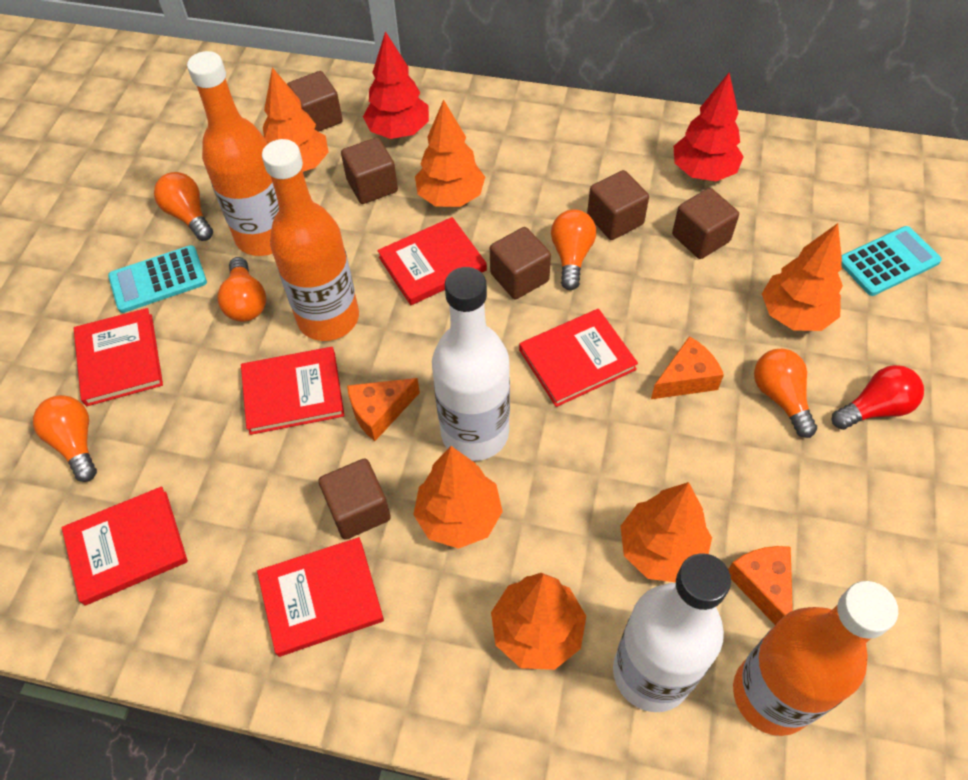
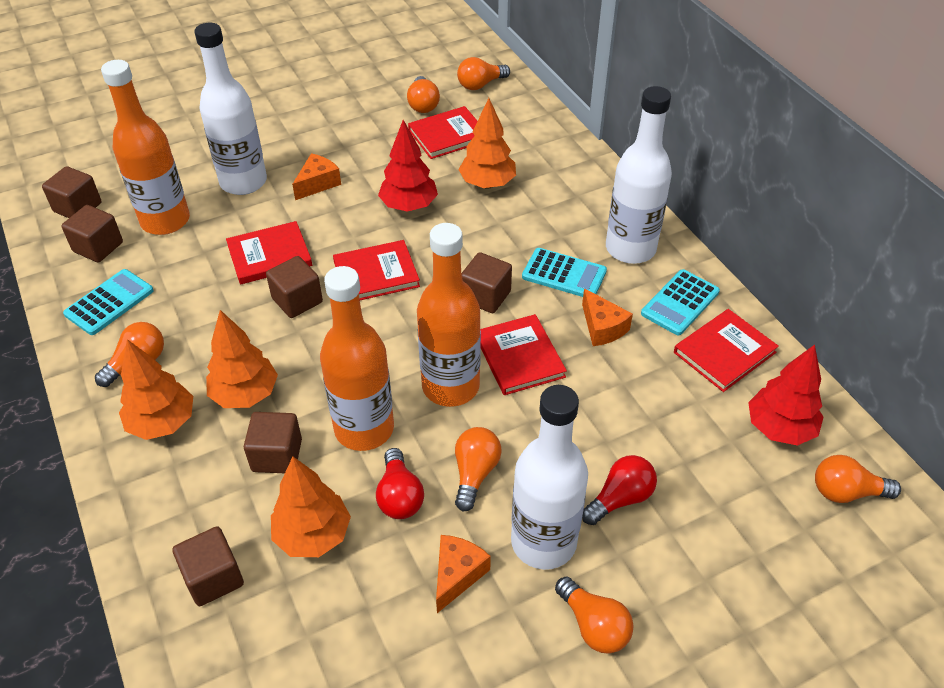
orange light bulb: [33,395,97,482] [154,172,213,241] [217,257,266,322] [551,210,596,290] [754,349,817,438] = 5 -> [95,322,164,387] [407,76,440,113] [455,427,502,511] [457,57,510,90] [555,576,634,653] [815,455,901,503] = 6
orange tree: [263,67,329,172] [413,446,503,549] [415,100,485,207] [491,573,586,670] [620,482,712,583] [762,223,843,331] = 6 -> [119,339,193,440] [206,310,278,408] [271,457,351,557] [458,98,516,189] = 4
red book: [62,487,188,605] [74,308,163,406] [241,347,345,435] [257,537,384,657] [377,217,487,305] [519,309,638,407] = 6 -> [226,221,312,285] [333,240,420,300] [408,106,477,159] [480,314,567,395] [674,309,779,392] = 5
red light bulb: [832,365,924,430] = 1 -> [376,448,424,519] [582,455,657,525] = 2
turquoise calculator: [108,245,207,313] [841,226,942,296] = 2 -> [63,269,154,335] [522,248,607,297] [641,269,720,335] = 3
white bottle: [432,267,510,461] [613,553,731,712] = 2 -> [194,23,267,195] [511,385,588,570] [606,86,672,264] = 3

